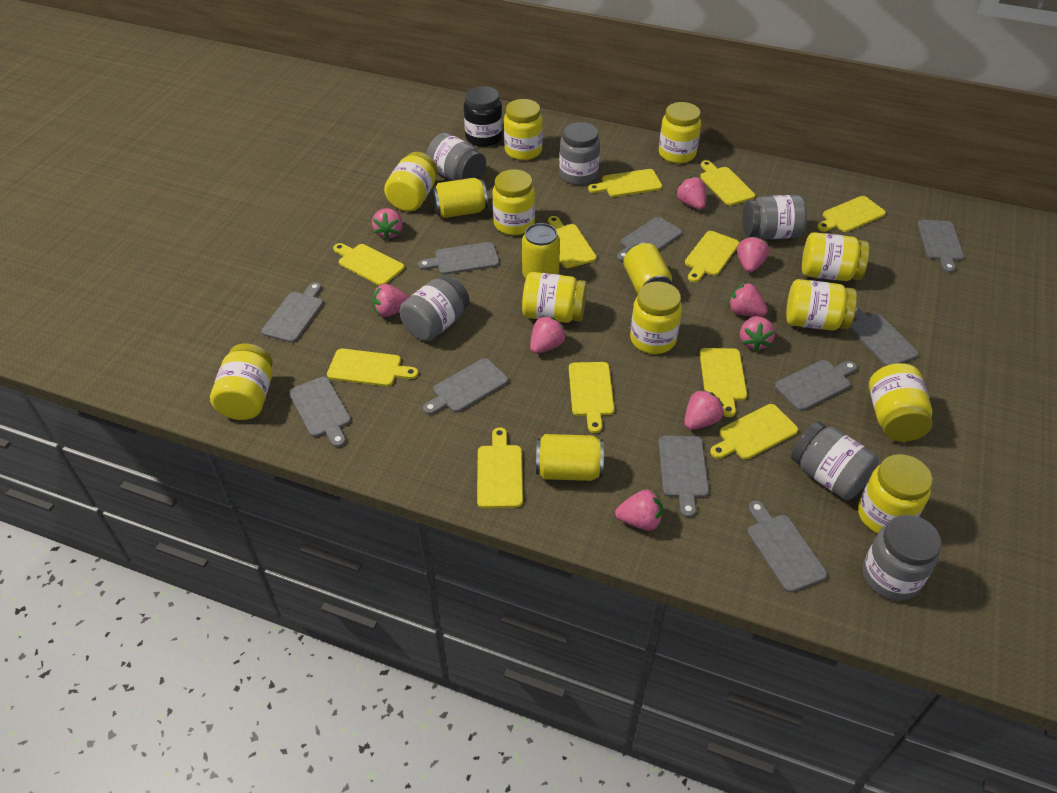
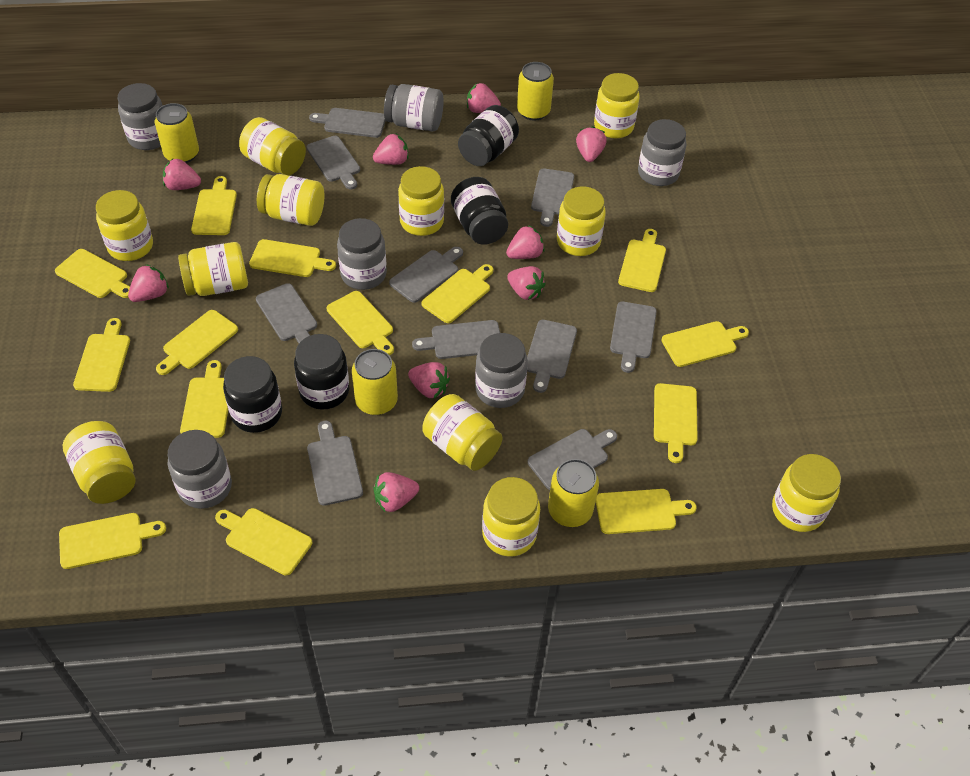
black jar: [464,86,502,147] = 1 -> [223,356,282,433] [294,334,349,410] [451,177,508,245] [458,105,519,166] = 4
yellow cutting board: [327,349,418,387] [333,243,404,286] [477,427,523,508] [548,216,597,268] [569,362,614,433] [588,169,662,197] [685,231,739,282] [700,160,755,206] [700,348,747,417] [710,404,798,459] [817,196,886,232] = 11 -> [55,249,130,298] [59,513,166,569] [73,318,130,392] [156,310,238,375] [180,360,228,438] [191,176,237,235] [215,508,312,575] [249,239,336,277] [327,291,394,355] [421,264,493,323] [596,489,697,534] [618,229,666,292] [654,383,698,463] [661,321,749,367] = 14

